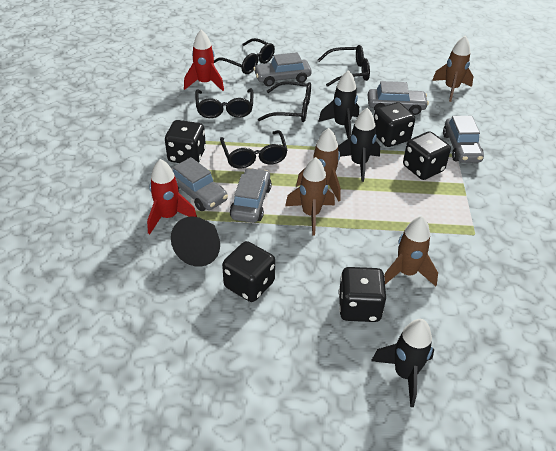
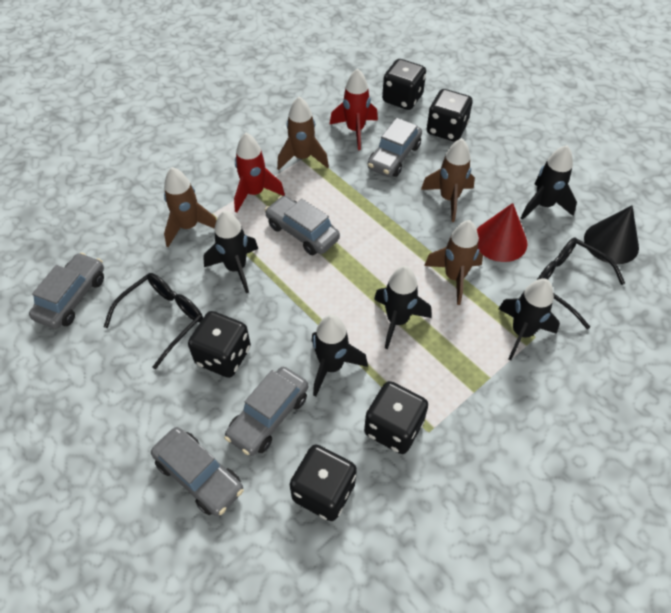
black glasses: [195,88,253,118] [214,38,275,74] [220,130,288,168] [258,81,311,122] [318,45,370,87] = 5 -> [104,273,203,369] [537,238,625,329] = 2
black rocket: [318,70,359,138] [338,108,380,182] [371,319,434,407] = 3 -> [203,211,258,293] [312,314,368,396] [374,266,431,349] [499,279,560,360] [521,145,577,220] = 5
red cone: none = 0 -> [477,203,527,262] = 1

